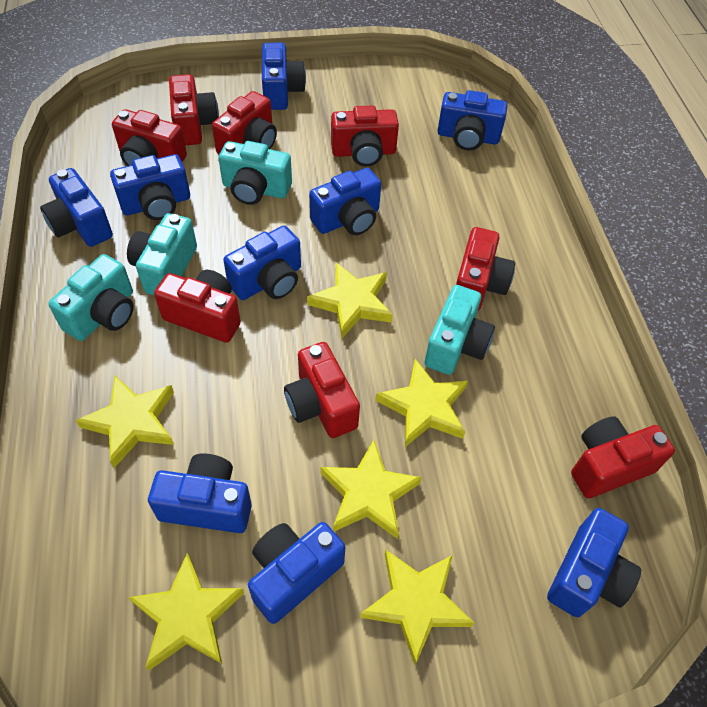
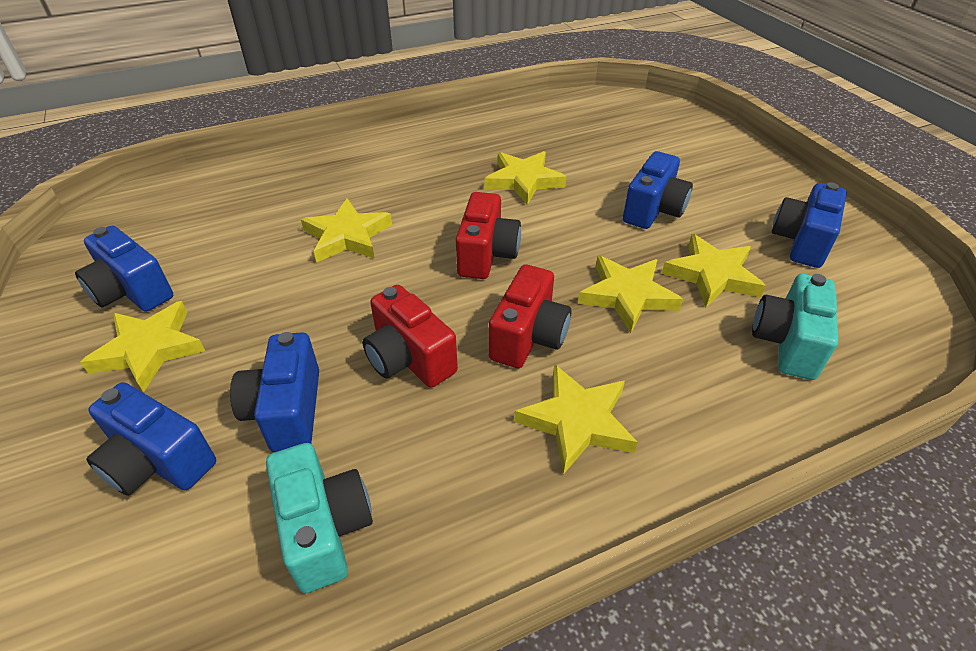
blue camera: [40,168,113,247] [110,154,190,220] [148,453,252,533] [223,225,301,300] [248,522,345,624] [262,43,306,110] [309,168,381,235] [437,90,507,150] [547,508,641,617] = 9 -> [75,226,173,312] [86,382,216,496] [230,332,319,452] [623,151,693,229] [772,182,847,268] = 5
red camera: [112,109,187,166] [154,270,241,343] [169,74,219,145] [212,91,277,154] [284,342,360,438] [331,105,399,166] [456,227,515,311] [571,416,675,498] = 8 -> [363,285,458,388] [456,192,521,279] [489,265,571,368] = 3
turquoise camera: [48,254,134,341] [127,213,197,296] [219,141,292,205] [425,285,495,375] = 4 -> [266,443,373,593] [752,274,838,380] = 2

